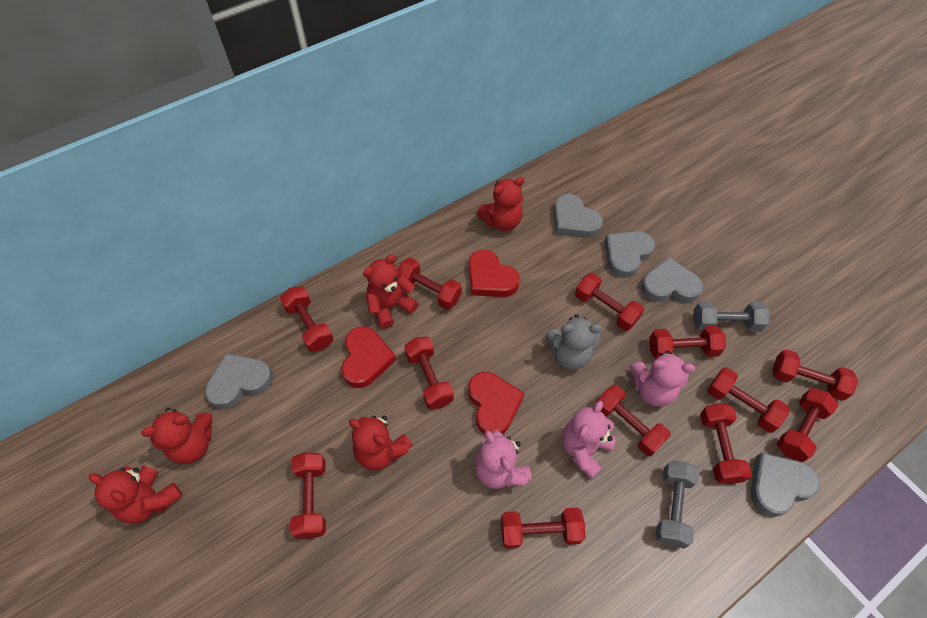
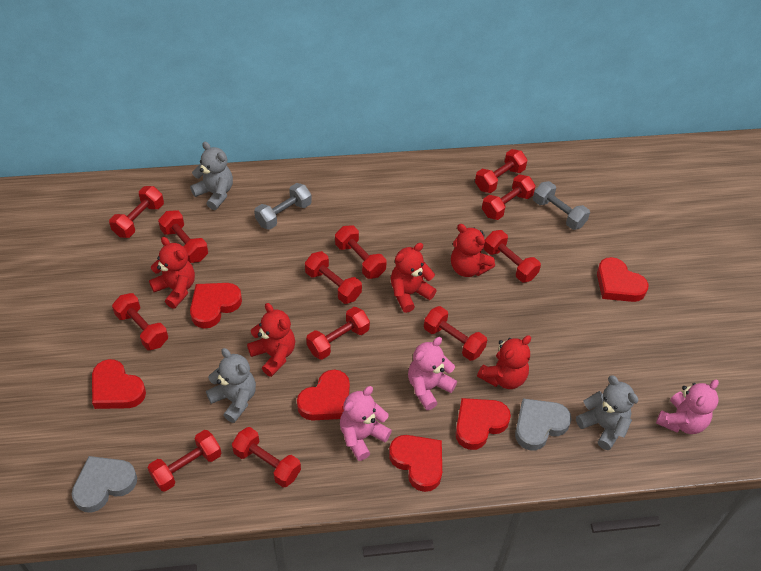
grey heart: [205,353,273,409] [554,194,603,238] [604,231,655,278] [641,257,703,303] [750,453,820,517] = 5 -> [72,456,137,512] [515,399,572,451] = 2
grey teddy bear: [545,314,602,370] = 1 -> [190,141,233,210] [206,348,256,423] [576,375,639,450] = 3
red heart: [341,326,396,388] [468,372,524,435] [469,250,520,297] = 3 -> [92,359,146,409] [190,283,242,329] [297,369,350,421] [389,435,442,492] [455,398,511,450] [597,257,649,302] = 6

